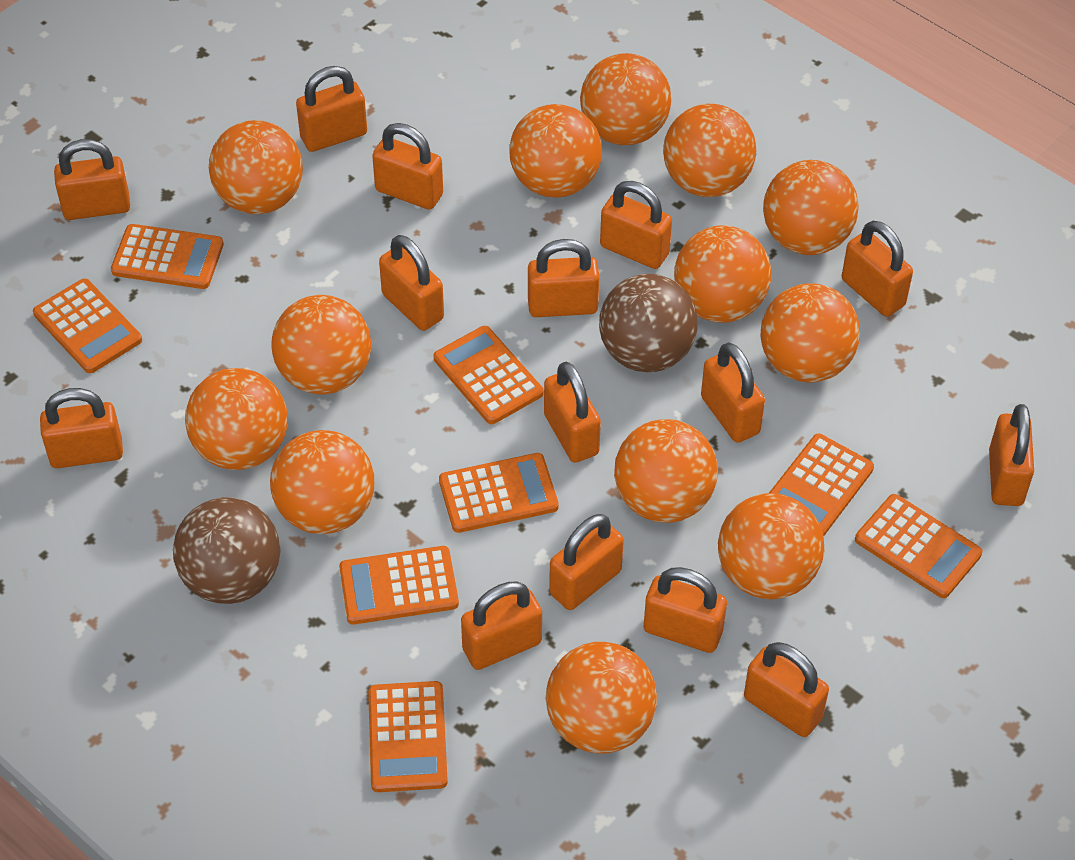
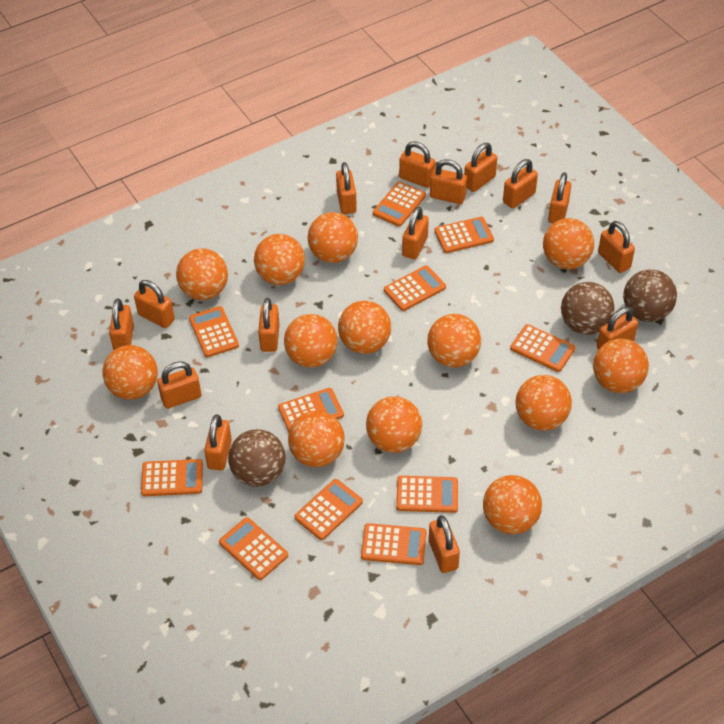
brown ball: [173,497,280,604] [599,274,698,372] = 2 -> [228,429,286,487] [561,282,615,335] [623,269,677,322] = 3
orange calculator: [33,278,142,373] [111,224,224,289] [339,546,459,624] [368,681,448,792] [434,326,543,424] [439,453,559,533] [769,434,874,536] [855,494,982,598] = 8 -> [141,459,203,496] [189,306,239,358] [219,517,288,580] [278,388,344,432] [295,479,363,540] [361,523,427,565] [373,182,426,227] [384,265,446,311] [396,476,458,513] [434,217,494,253] [510,324,575,372] = 11

